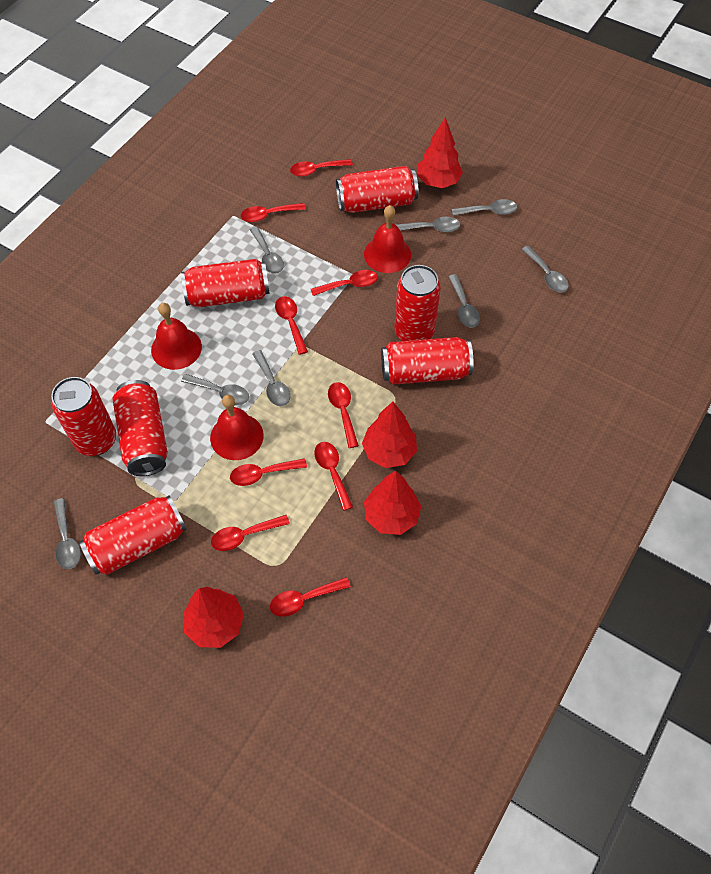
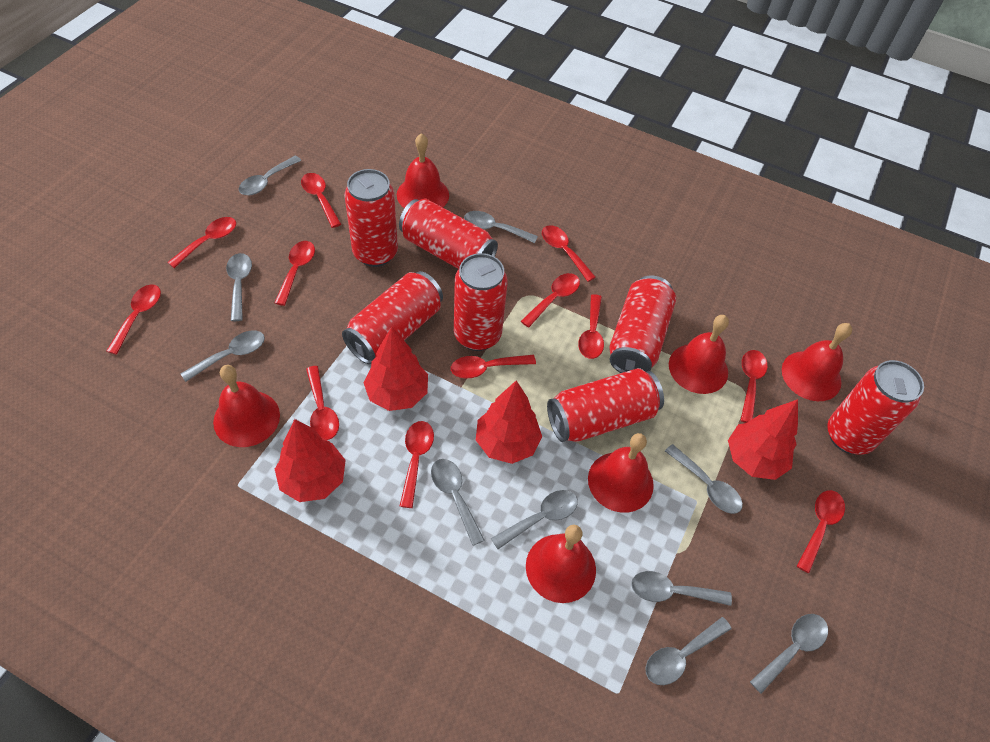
grey spoon: [54,498,81,569] [181,374,249,405] [250,226,284,274] [252,350,290,406] [396,217,460,232] [448,274,480,328] [452,199,517,216] [521,246,569,293] = 8 -> [180,330,265,382] [226,253,252,321] [239,156,302,195] [431,459,485,546] [464,211,538,243] [491,490,578,549] [631,571,732,606] [645,617,732,685] [665,444,743,514] [750,614,828,693] = 10
red bell: [151,303,202,370] [210,395,264,460] [364,205,411,273] = 3 -> [213,365,280,447] [397,133,449,208] [526,525,596,603] [588,433,654,513] [669,315,729,394] [782,323,852,401] = 6
red spoon: [211,515,290,551] [230,458,307,486] [241,203,306,222] [270,577,351,617] [275,296,308,355] [290,159,353,177] [311,270,378,296] [314,442,353,511] [328,382,359,448] = 9 -> [106,284,161,355] [167,217,236,268] [274,241,315,306] [301,173,341,228] [306,366,339,440] [400,421,434,508] [451,355,536,379] [521,273,580,328] [542,225,596,282] [578,294,604,359] [740,350,768,423] [797,490,845,573] = 12

